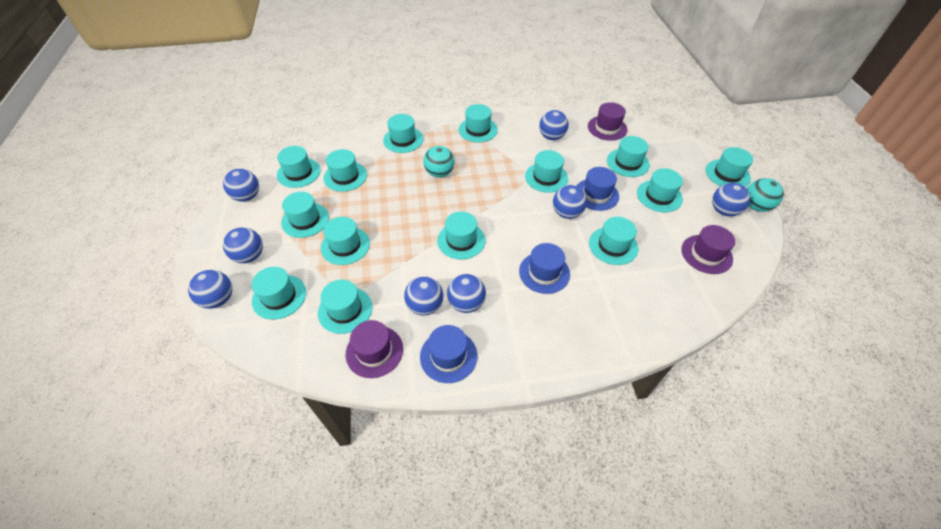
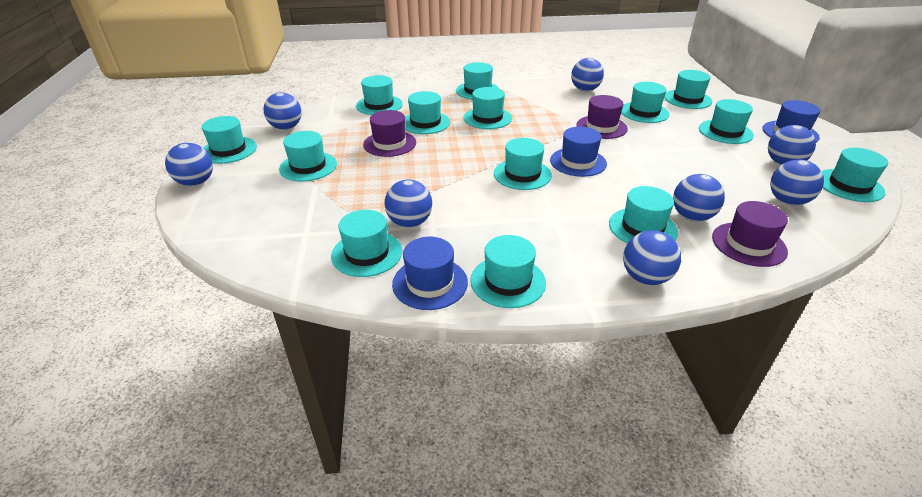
turquoise ball: [423,146,455,177] [747,178,784,212] = 2 -> none = 0

